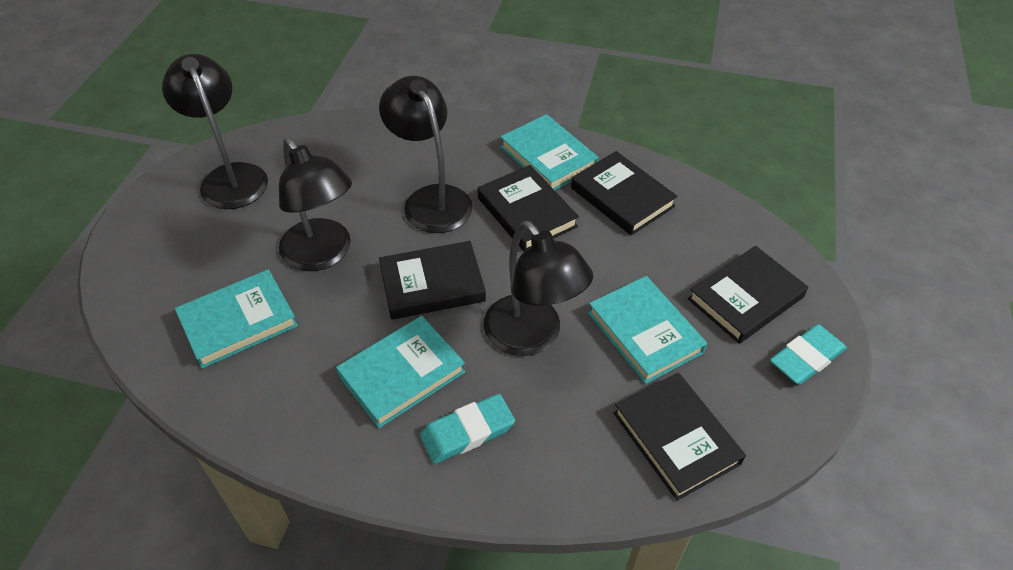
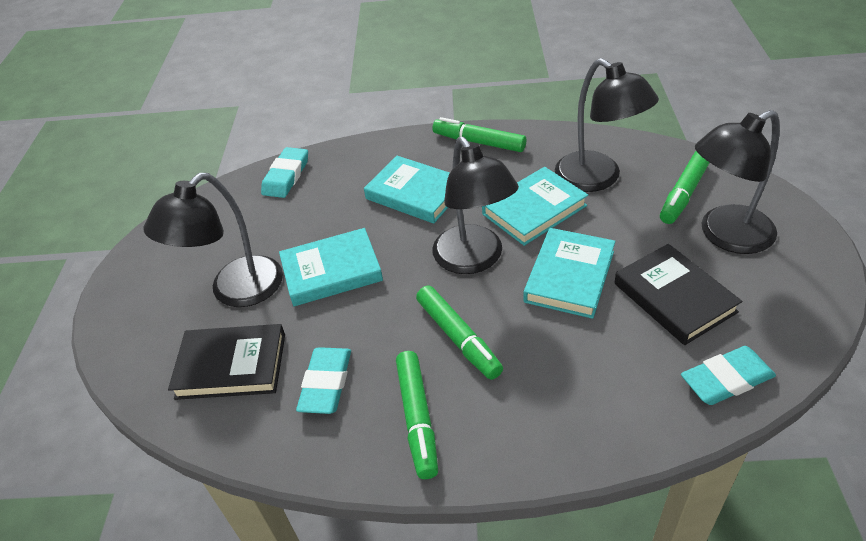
black book: [379,241,486,320] [478,165,579,251] [571,151,678,236] [613,373,746,501] [688,246,808,344] = 5 -> [168,324,285,400] [614,244,742,345] = 2
green marker: none = 0 -> [396,351,438,479] [416,286,503,380] [432,117,526,152] [660,151,710,224] = 4
turquoise eraser: [420,394,515,464] [770,324,847,385] = 2 -> [261,147,308,198] [296,347,351,414] [681,346,776,405] = 3

